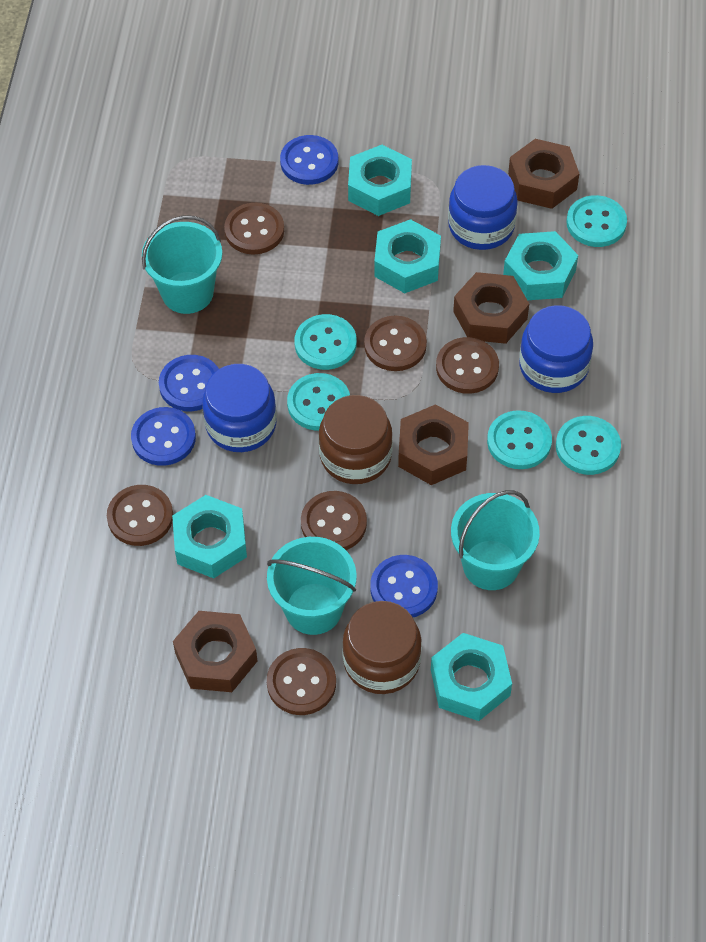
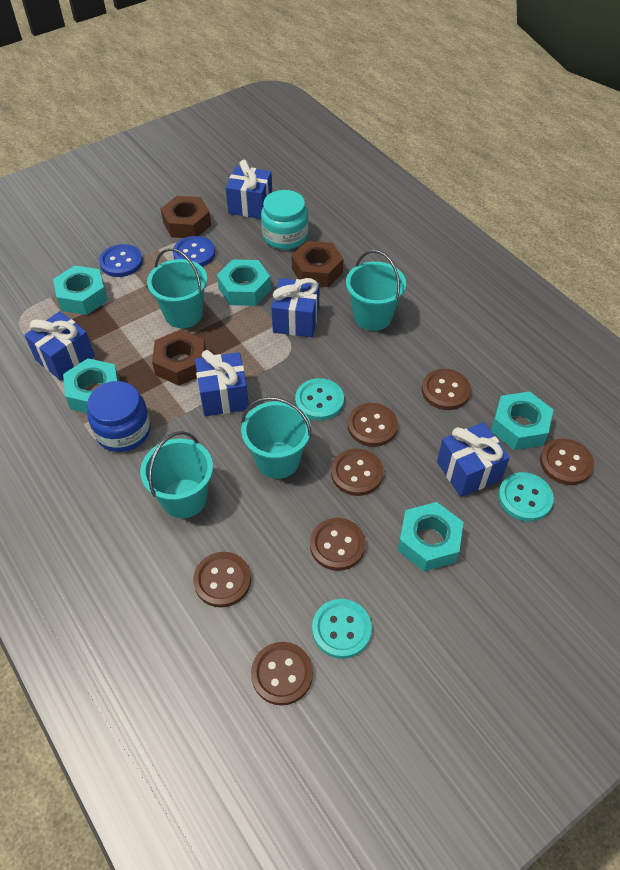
blue button: [131,407,196,466] [159,355,219,411] [280,135,338,185] [370,555,438,617] = 4 -> [99,244,143,277] [173,236,215,267] = 2
blue gift: none = 0 -> [24,311,95,381] [195,350,249,416] [226,160,272,219] [271,278,320,337] [437,422,510,497] = 5
blue jar: [202,364,277,452] [448,165,518,250] [519,305,593,393] = 3 -> [87,381,151,452] = 1
brown button: [107,485,173,546] [224,203,284,254] [267,648,336,715] [301,491,367,550] [364,316,427,371] [436,337,499,394] = 6 -> [193,552,251,608] [251,642,313,705] [310,518,366,571] [331,448,383,496] [348,403,398,447] [422,369,471,410] [540,439,594,485] = 7
brown jar: [319,395,393,484] [342,601,422,694] = 2 -> none = 0
brown nut: [173,611,257,692] [398,404,469,485] [453,272,529,344] [508,139,580,209] = 4 -> [152,329,206,386] [161,196,211,238] [291,241,344,287] = 3
turquoise bucket: [142,215,222,314] [267,537,357,635] [451,490,540,590] = 3 -> [140,431,213,518] [147,248,208,328] [241,397,312,479] [346,250,406,331] = 4
turquoise button: [287,373,350,430] [294,314,357,370] [487,410,552,469] [556,416,621,475] [566,195,627,247] = 5 -> [295,378,344,420] [312,599,372,659] [498,472,554,522] = 3
turquoise jar: none = 0 -> [261,190,308,250] = 1

